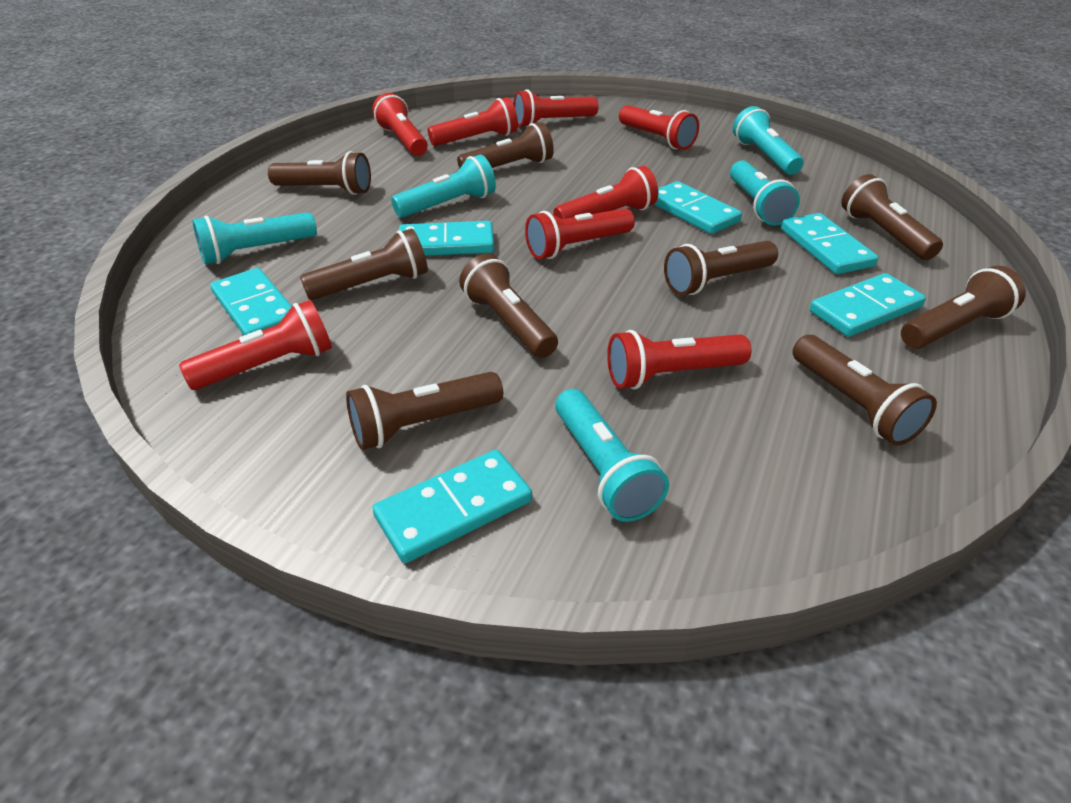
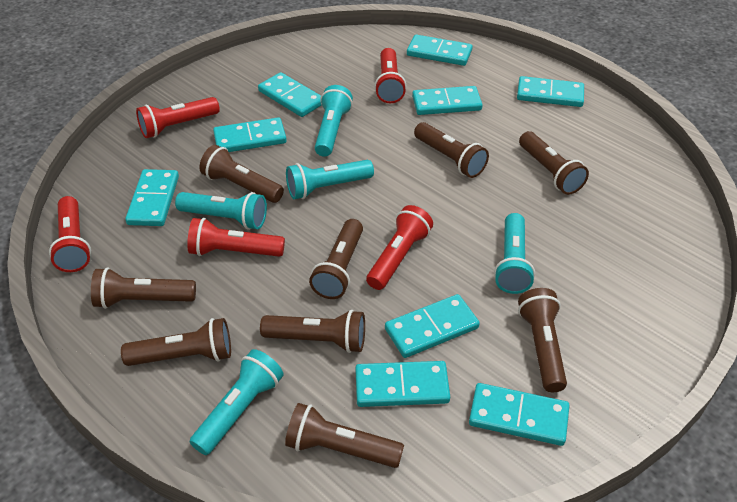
red flashlight: [179,300,332,390] [372,93,428,156] [428,97,518,146] [513,89,598,127] [525,208,635,259] [553,166,658,219] [607,330,751,390] [619,105,699,150] = 8 -> [49,196,91,272] [136,97,220,138] [187,218,285,257] [366,205,433,290] [374,48,406,104] = 5
turquoise domino: [210,268,292,335] [372,450,532,563] [399,221,494,256] [654,181,742,234] [781,213,878,274] [810,273,926,337] = 6 -> [125,169,179,226] [213,117,287,152] [258,72,322,117] [355,361,450,407] [385,294,480,358] [407,35,473,66] [412,86,483,115] [469,383,570,446] [517,76,584,107] = 9

